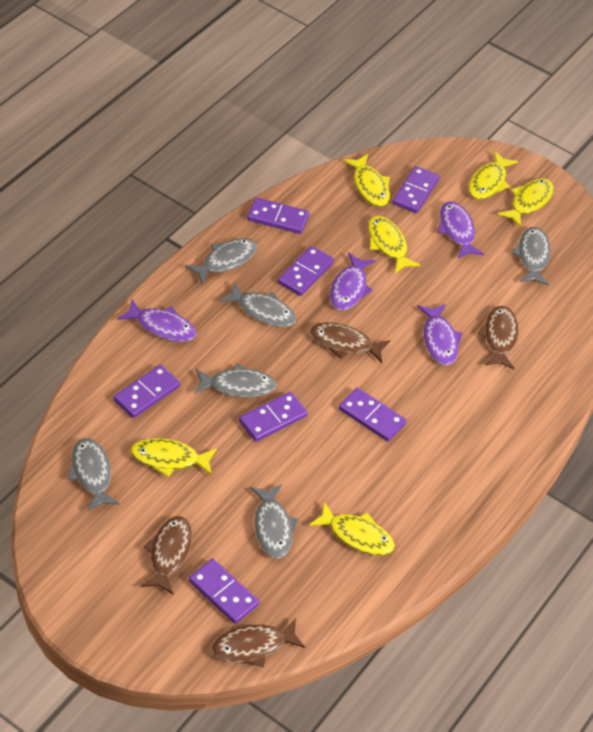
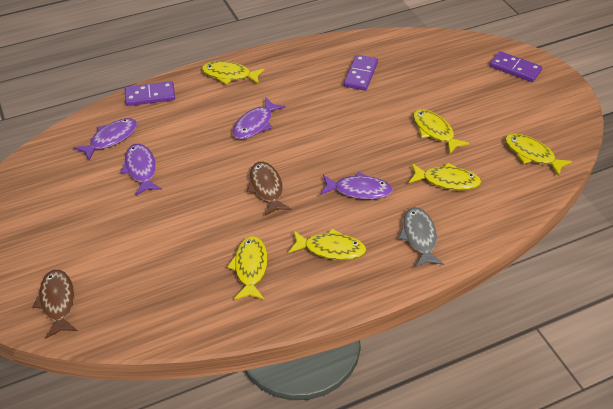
brown fish: [141,516,192,594] [212,618,305,667] [310,322,390,363] [477,306,518,369] = 4 -> [32,270,78,338] [247,162,291,216] = 2
grey fish: [67,438,119,512] [185,238,257,285] [194,363,277,397] [219,282,296,327] [250,484,299,558] [511,227,551,285] = 6 -> [399,207,444,268] = 1
purple domino: [113,365,180,418] [189,559,259,624] [239,392,308,441] [247,197,309,234] [278,246,334,296] [339,387,406,441] [392,166,440,213] = 7 -> [125,81,175,106] [344,55,378,91] [490,51,542,82] = 3

